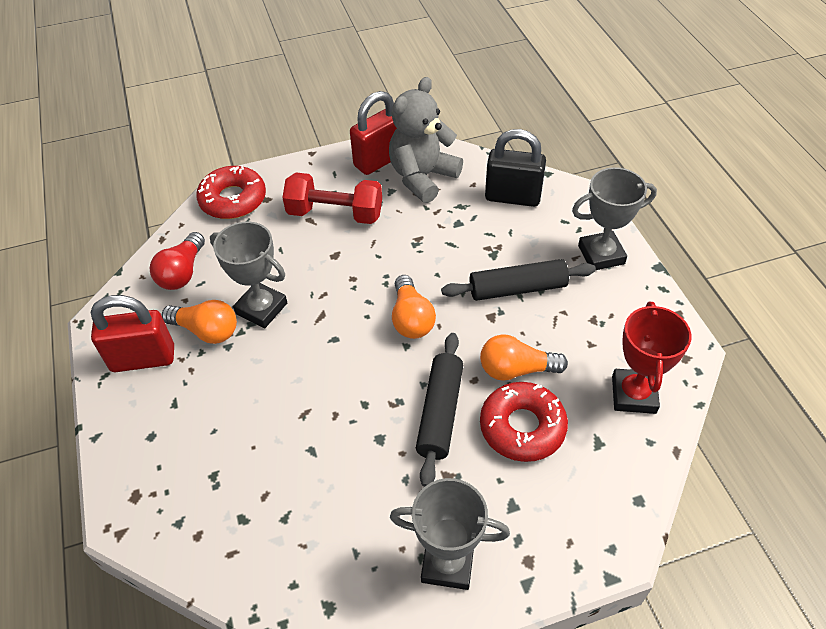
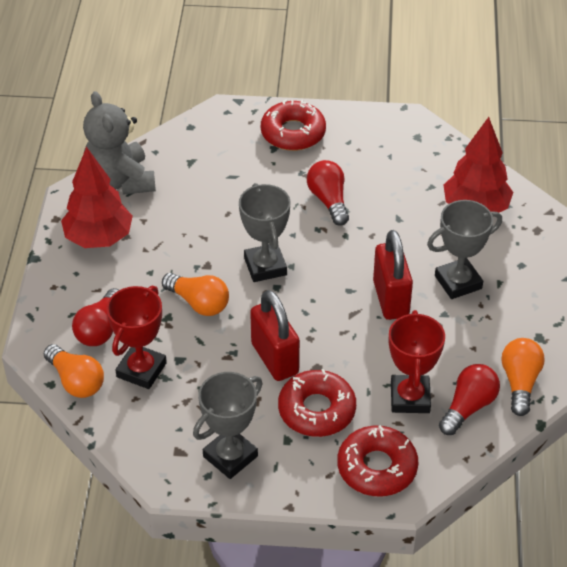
black padlock: [485,129,546,207] = 1 -> none = 0
black rolling pin: [416,333,463,487] [441,259,596,301] = 2 -> none = 0
red donut: [196,165,266,219] [480,382,568,462] = 2 -> [261,100,326,151] [278,369,356,437] [337,425,418,496] = 3
red dumbbell: [282,173,382,224] = 1 -> none = 0
red light bulb: [150,232,205,290] = 1 -> [72,288,119,346] [307,160,349,226] [439,364,500,435] = 3
red tree: none = 0 -> [61,147,133,248] [444,117,513,213] = 2
red trophy: [612,302,691,414] = 1 -> [106,286,167,389] [389,310,445,413] = 2

